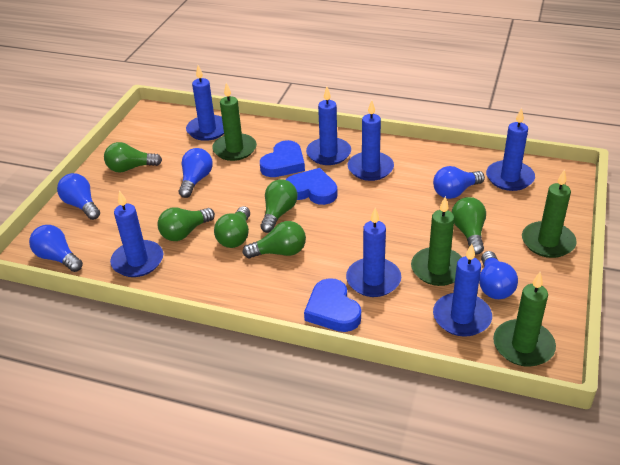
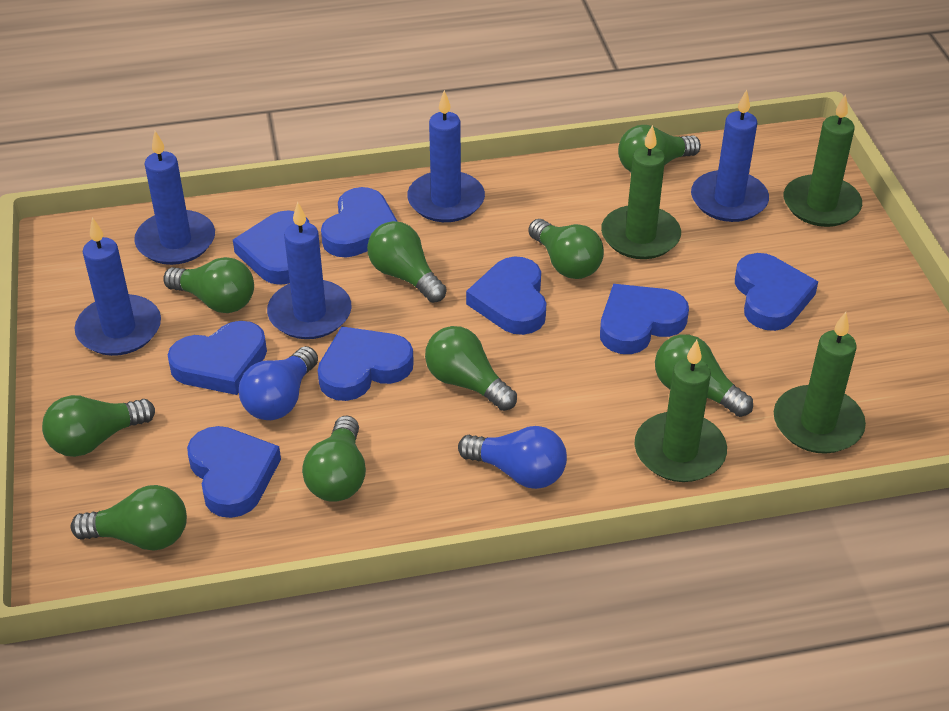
blue candle: [110,190,163,277] [186,65,224,141] [306,87,351,165] [346,208,401,297] [348,100,394,181] [433,244,492,337] [486,108,535,191] = 7 -> [75,217,161,356] [134,131,215,265] [267,202,352,339] [407,90,485,222] [691,90,769,222] = 5
blue heart: [260,140,305,177] [286,168,337,205] [304,278,361,332] = 3 -> [167,321,267,395] [187,426,281,518] [233,211,309,285] [318,326,414,401] [321,187,398,257] [466,256,546,335] [600,284,689,354] [735,253,818,331] = 8
blue light bulb: [29,225,83,272] [57,173,100,220] [179,148,213,198] [433,166,485,199] [479,251,518,299] = 5 -> [239,346,318,420] [458,426,567,489] = 2
green light bulb: [104,142,162,173] [157,207,215,241] [214,206,250,248] [243,221,306,258] [260,179,297,233] [452,197,486,255] = 6 -> [42,395,155,457] [71,485,187,551] [164,257,254,313] [302,416,366,502] [367,221,447,303] [425,326,517,411] [528,219,604,279] [618,125,701,172] [655,334,753,417] = 9

